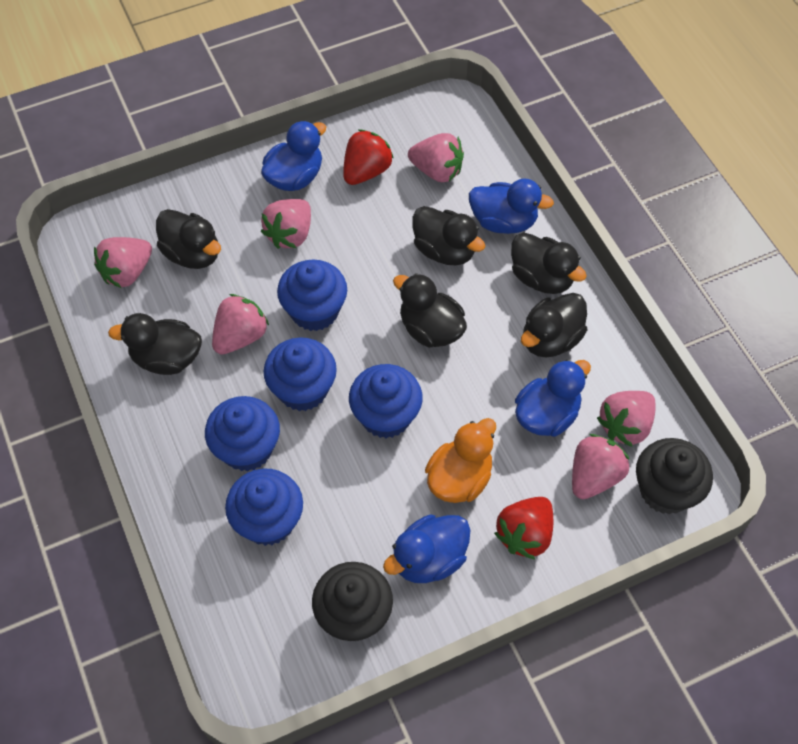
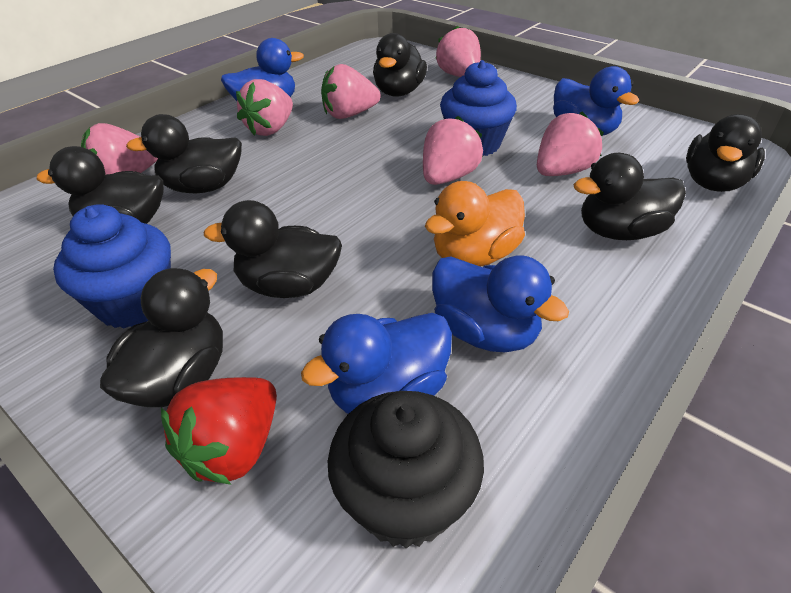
black cupcake: [312,562,393,641] [636,438,713,514] = 2 -> [328,391,484,548] = 1
black duck: [108,313,202,375] [156,209,221,269] [393,273,467,348] [413,206,485,265] [511,232,586,294] [521,293,587,358] = 6 -> [36,146,164,224] [100,268,223,407] [126,114,242,193] [204,200,342,298] [373,33,427,97] [573,153,686,240] [686,114,765,192] = 7
blue cupcake: [205,396,280,471] [225,469,303,546] [264,337,337,411] [277,260,347,331] [349,364,423,438] = 5 -> [53,204,171,329] [440,60,517,156] = 2
red strawberry: [343,129,394,185] [494,497,553,559] = 2 -> [161,377,277,485] = 1

